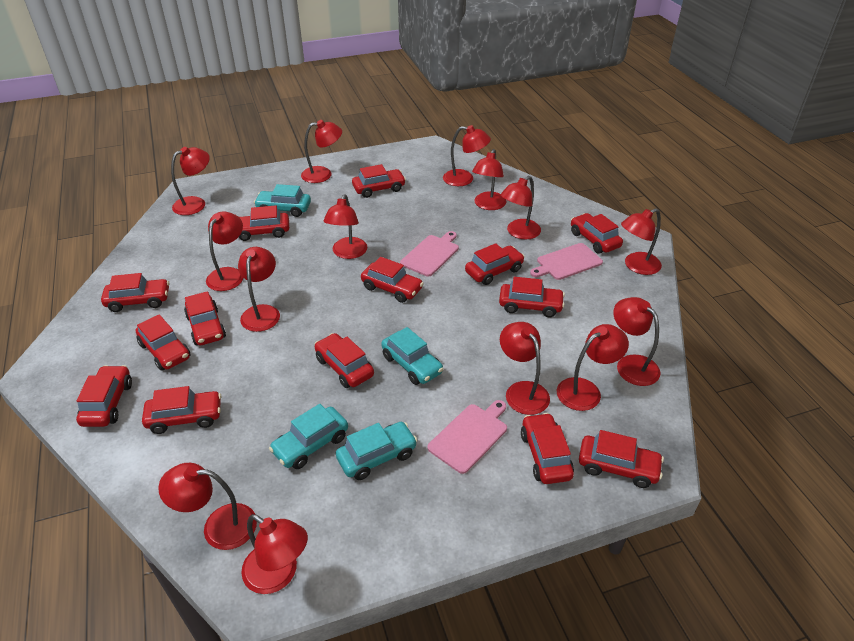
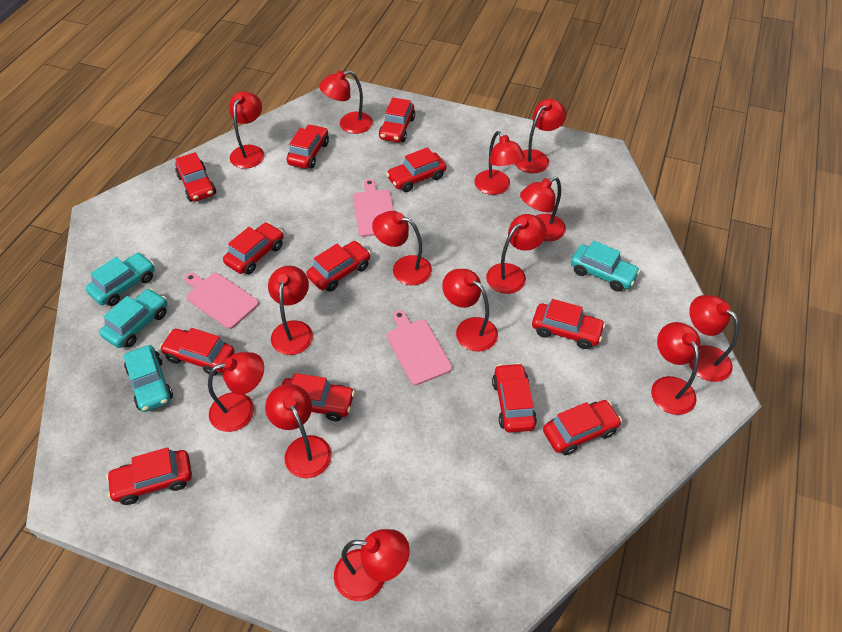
red car: [76,365,132,427] [101,273,169,312] [136,314,191,371] [142,386,221,434] [184,291,226,345] [239,205,289,241] [314,333,374,388] [352,164,406,198] [361,257,424,303] [465,243,525,285] [499,277,565,317] [521,413,574,484] [571,213,623,254] [579,430,664,488] = 14 -> [106,447,192,505] [160,328,235,376] [175,152,216,202] [223,222,283,274] [282,373,355,421] [286,124,329,169] [307,241,371,292] [379,97,415,142] [386,147,446,192] [492,363,537,433] [532,299,605,349] [543,400,622,455] = 12

